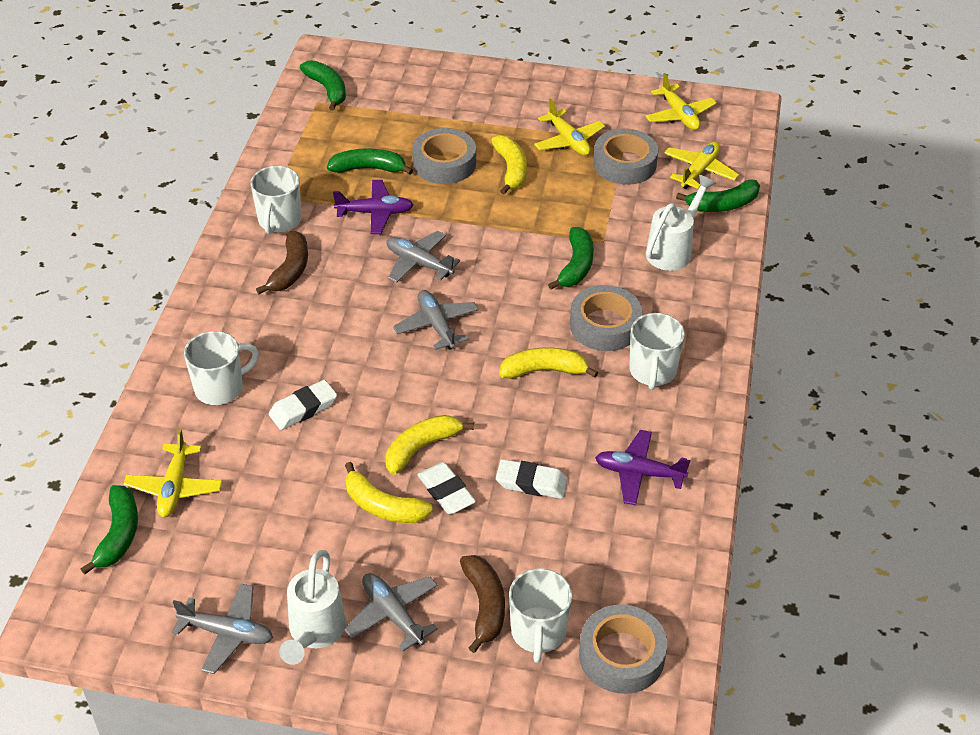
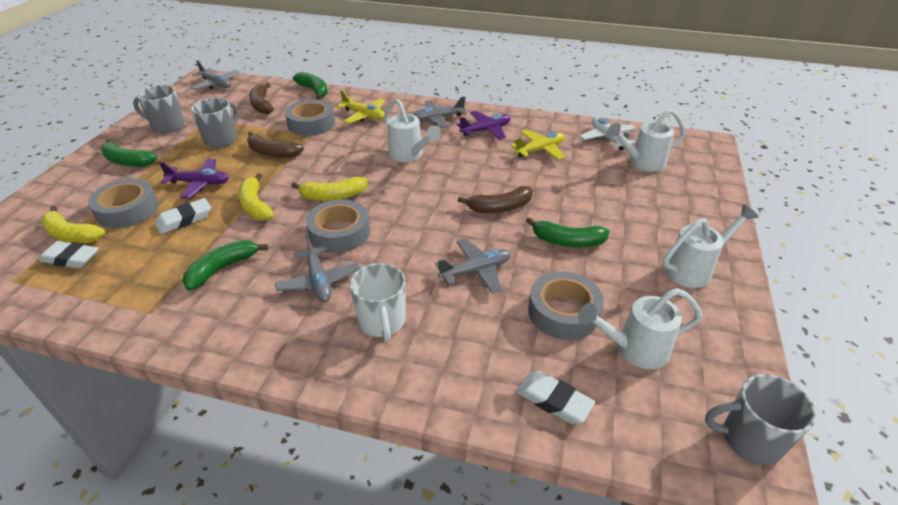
brown banana: [256,231,308,294] [460,555,505,653] = 2 -> [247,132,304,158] [249,83,274,114] [458,186,533,213] = 3
green banana: [81,485,138,575] [300,60,346,111] [327,148,413,175] [548,227,594,290] [676,179,760,212] = 5 -> [101,139,157,167] [182,240,268,291] [293,72,328,100] [526,217,610,247] = 4
grey mug: none = 0 -> [133,85,184,133] [191,97,238,147] [705,374,816,465] = 3
white mug: [184,331,259,405] [250,166,301,234] [509,568,572,663] [629,313,685,390] = 4 -> [350,263,406,342] = 1
white plane: none = 0 -> [580,117,636,151] = 1
white watering can: [279,550,346,665] [646,175,716,271] = 2 -> [384,98,441,162] [578,288,702,369] [607,109,686,172] [663,205,758,288] = 4
yellow banana: [345,462,433,523] [386,415,474,475] [491,135,527,194] [499,347,598,379] = 4 -> [41,206,105,243] [238,173,274,221] [291,177,367,201] = 3
yellow plane: [124,429,222,517] [534,99,605,156] [645,73,717,130] [664,142,739,189] = 4 -> [336,90,385,124] [510,129,565,160] = 2

